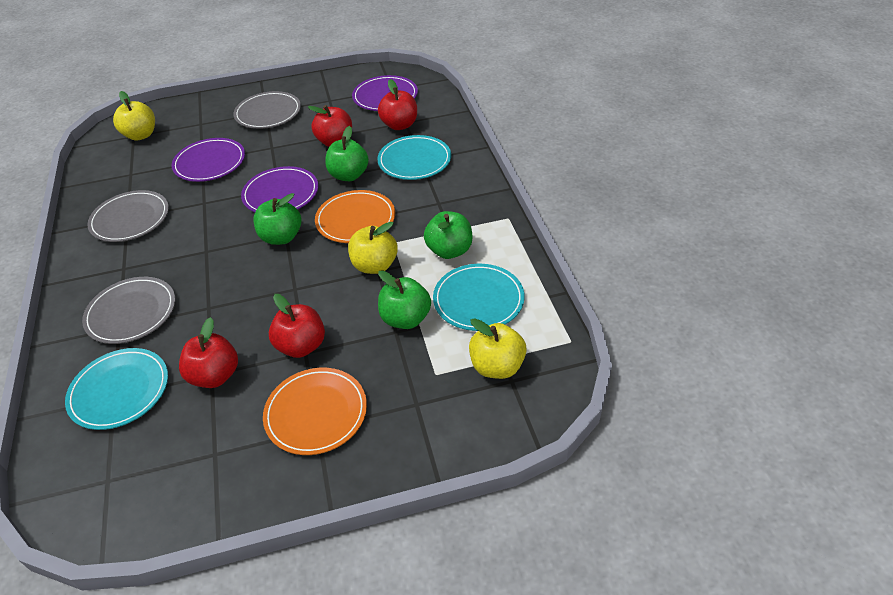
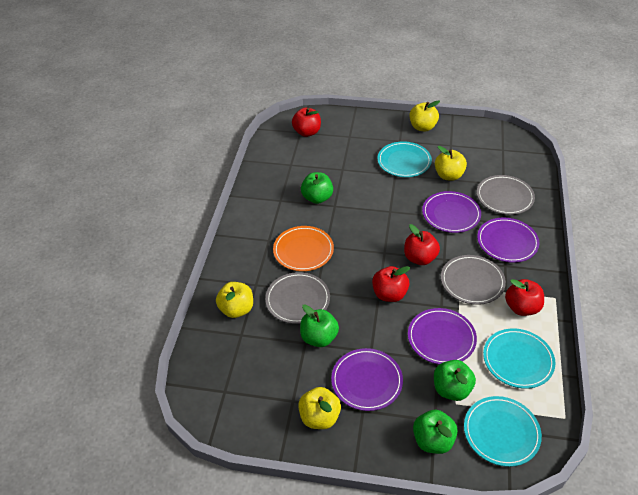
orange plate: [263,368,367,455] [315,190,395,243] = 2 -> [273,226,334,271] = 1
purple plate: [171,138,245,182] [241,166,318,212] [352,75,418,111] = 3 -> [331,348,403,411] [408,308,477,364] [422,191,481,233] [477,218,540,263] = 4
yellow apple: [113,91,155,141] [348,222,398,274] [469,318,527,379] = 3 -> [216,282,253,318] [298,387,341,429] [409,100,440,131] [435,146,467,181] = 4

